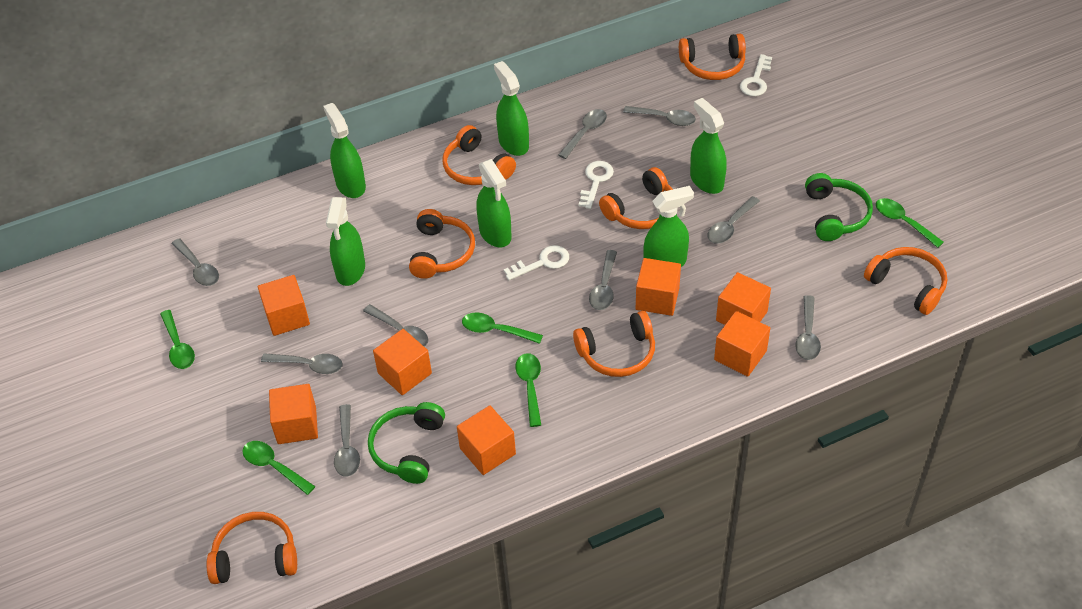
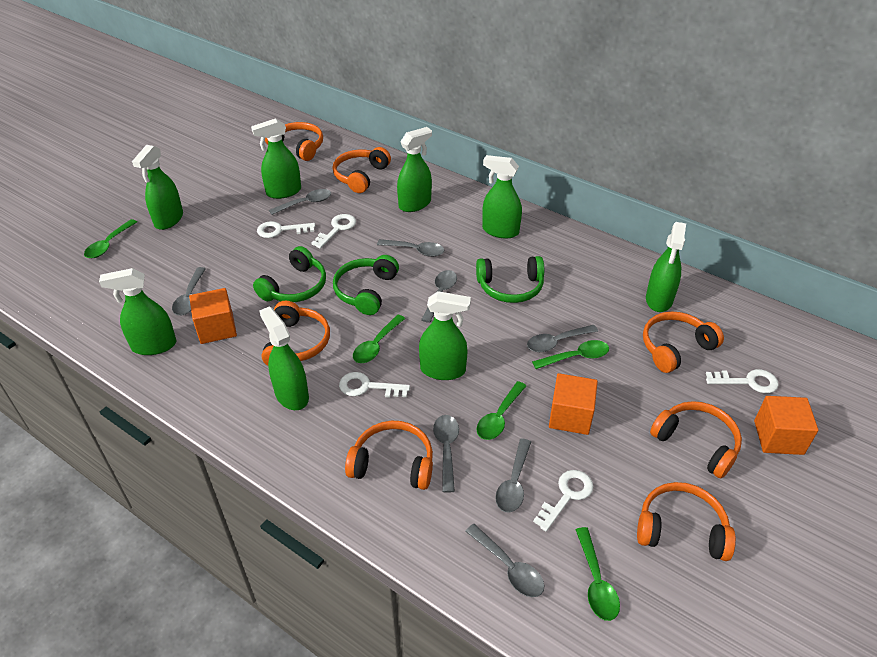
green headphones: [368,402,445,484] [805,173,873,241] = 2 -> [253,246,326,302] [333,255,399,315] [476,256,544,303] = 3
green spray bottle: [323,103,366,198] [326,197,365,286] [476,159,512,247] [494,61,529,156] [643,186,694,267] [690,98,727,194] = 6 -> [99,268,176,355] [132,145,183,230] [251,118,301,199] [259,306,309,410] [397,127,432,212] [419,291,471,380] [482,155,522,239] [646,222,686,312] = 8
grey spoon: [171,238,219,286] [261,353,343,374] [334,404,360,477] [363,304,429,347] [558,109,607,159] [589,250,617,310] [623,106,696,126] [707,196,760,243] [795,295,821,360] = 9 -> [172,267,206,316] [269,189,331,215] [377,239,444,257] [421,270,457,323] [433,415,459,493] [465,524,544,597] [495,438,531,512] [527,325,598,352] = 8
orange cube: [258,275,310,336] [269,384,318,444] [373,329,432,395] [457,405,516,475] [636,258,681,316] [714,311,770,377] [716,272,771,325] = 7 -> [189,288,237,344] [549,373,598,435] [754,396,819,455] = 3
white key: [504,245,569,280] [579,161,614,209] [740,54,772,96] = 3 -> [257,221,315,238] [311,214,356,249] [339,372,410,398] [533,470,594,532] [706,369,779,393] = 5

